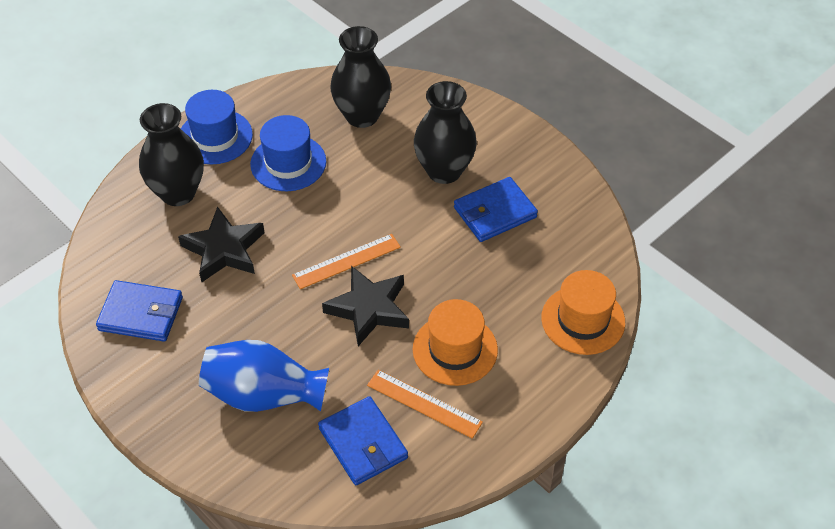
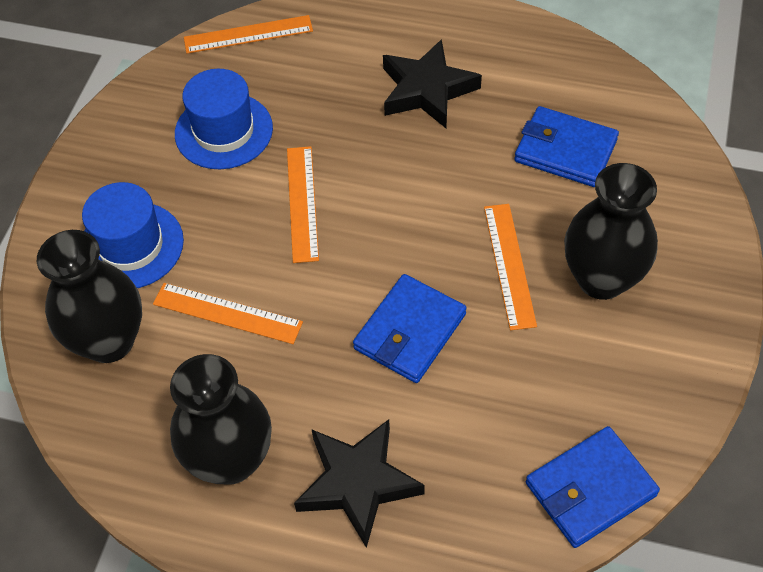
blue vase: [199,340,329,412] = 1 -> none = 0
orange hat: [413,299,498,386] [541,270,625,355] = 2 -> none = 0
orange ruler: [292,234,401,289] [367,370,483,439] = 2 -> [153,283,303,344] [184,15,313,54] [287,146,319,263] [484,204,537,330] = 4

